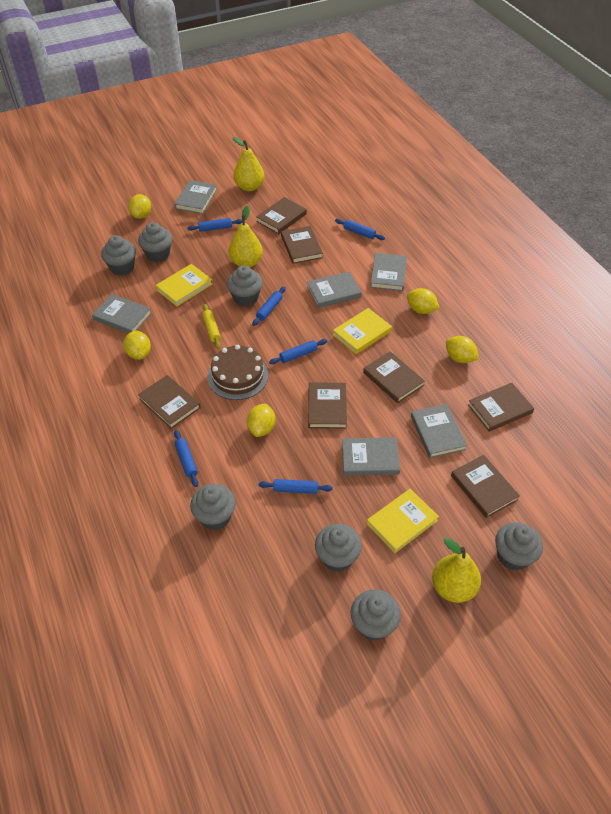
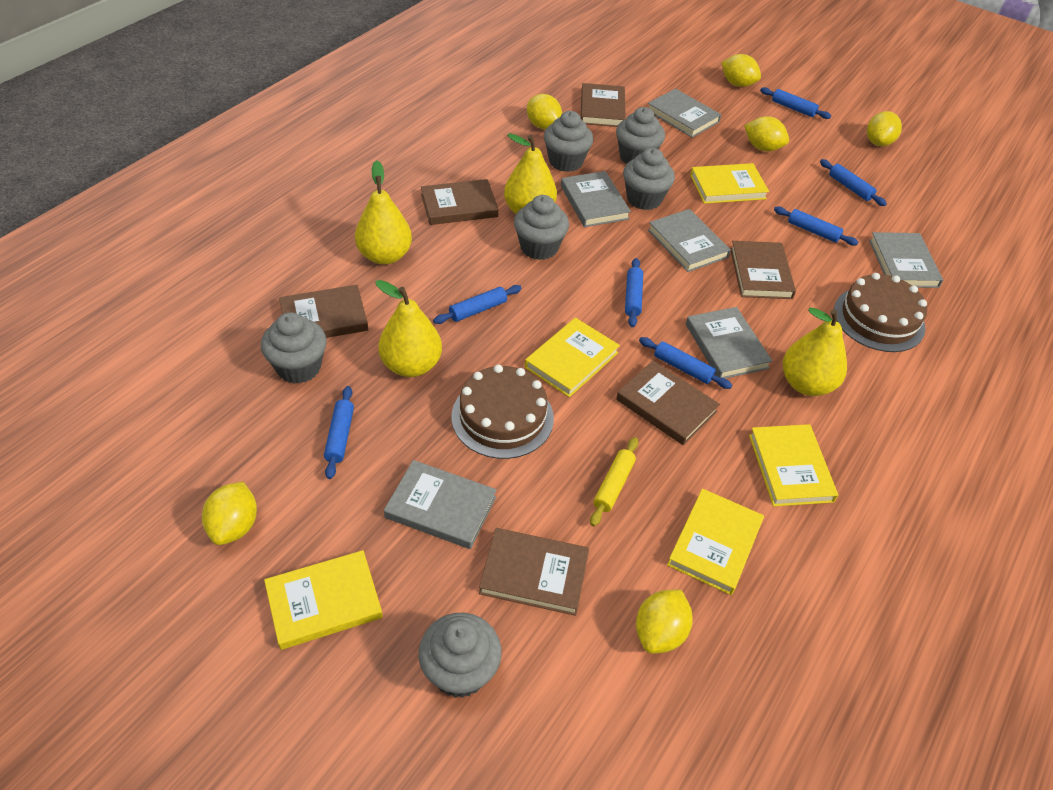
blue rolling pin: [174,430,198,487] [187,218,242,232] [252,286,286,326] [259,479,333,494] [269,339,327,364] [335,219,385,240] = 6 -> [324,386,354,479] [433,285,522,324] [625,258,643,327] [639,337,732,389] [760,87,831,119] [774,206,858,246] [820,159,887,206] = 7
brown book: [138,375,201,429] [256,197,307,234] [281,226,323,264] [308,382,347,429] [363,351,425,403] [451,455,520,518] [468,383,534,432] = 7 -> [279,285,368,338] [421,179,498,225] [479,528,589,616] [581,83,626,127] [616,361,720,445] [730,241,796,299] = 6
brown cake: [207,345,268,400] = 1 -> [451,365,554,459] [834,273,927,352] = 2
grey cupcake: [101,235,136,276] [138,222,172,262] [190,484,236,530] [227,265,263,306] [315,524,362,572] [351,589,401,641] [495,522,543,571] = 7 -> [261,312,326,384] [418,613,502,698] [514,195,569,260] [544,111,593,172] [616,107,665,164] [623,148,675,210] = 6
yellow book: [155,264,212,306] [333,308,392,354] [367,489,439,553] = 3 -> [264,550,383,650] [525,318,620,397] [667,489,764,595] [690,163,769,204] [749,424,838,506] = 5
yellow lemon: [123,331,151,360] [128,194,151,219] [247,404,276,437] [407,288,440,314] [446,336,479,363] = 5 -> [202,481,257,545] [527,94,562,130] [636,590,693,654] [721,54,761,87] [744,116,789,151] [867,111,902,146] = 6
yellow pear: [229,205,263,267] [233,137,265,191] [432,538,481,603] = 3 -> [355,161,412,265] [375,280,442,377] [504,133,557,214] [783,308,847,396] = 4

